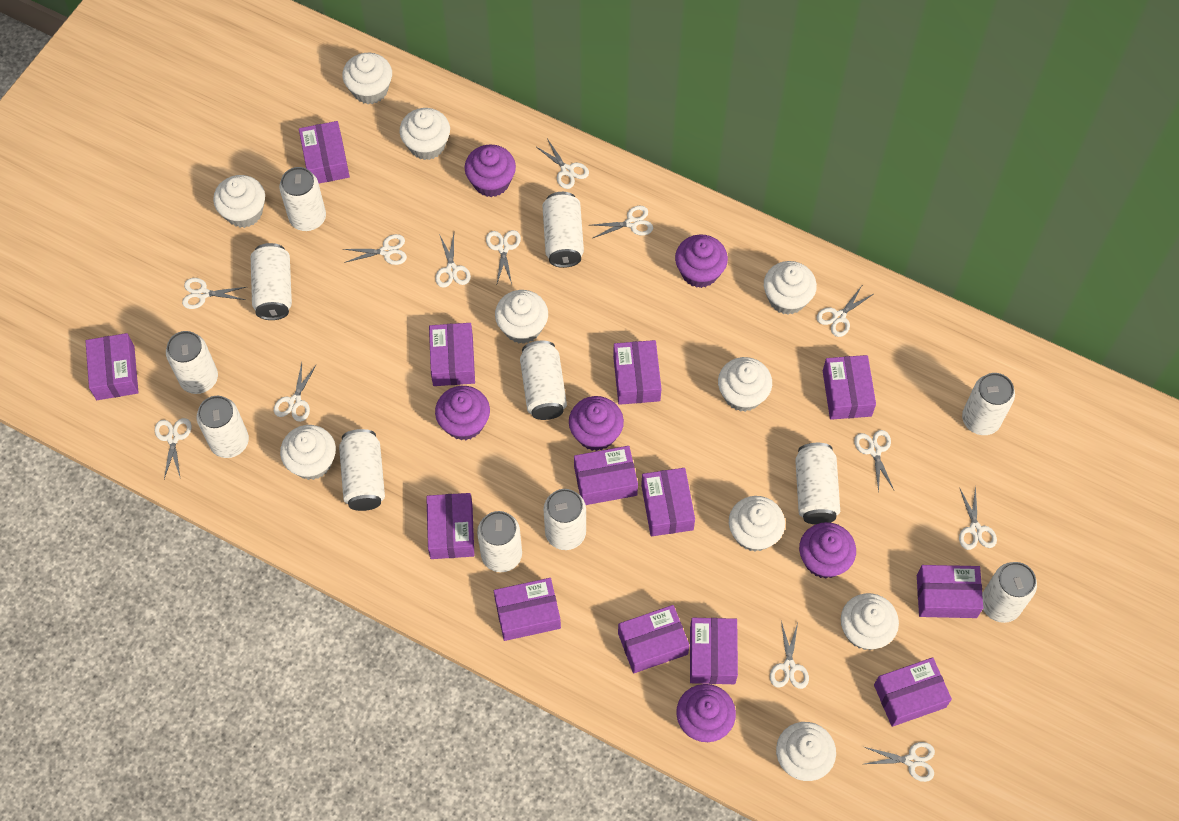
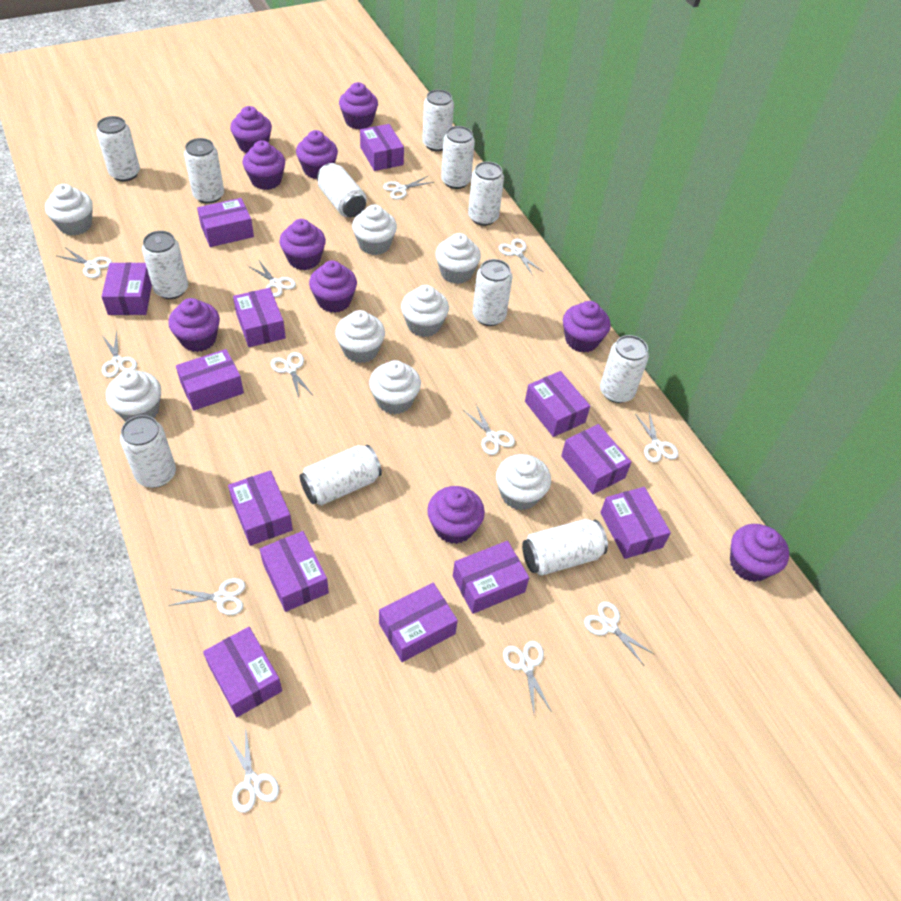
purple cupcake: [435,386,490,440] [464,144,516,197] [569,396,624,451] [675,234,728,288] [676,684,736,742] [799,522,856,579] = 6 -> [168,298,220,352] [230,106,272,153] [243,140,285,190] [280,219,326,270] [296,130,338,179] [309,260,357,313] [339,82,378,130] [427,486,485,544] [563,301,611,352] [730,524,789,582] = 10
white cupcake: [213,175,265,228] [280,425,336,480] [342,53,392,104] [399,108,450,160] [495,290,548,344] [718,357,772,412] [729,496,785,551] [764,261,817,315] [776,722,836,781] [841,593,899,650] = 10 -> [45,184,93,236] [106,370,161,422] [335,310,385,363] [352,204,397,255] [369,360,421,414] [401,285,449,337] [435,233,481,284] [496,454,551,510] = 8
white scissors: [155,418,191,479] [182,278,246,309] [274,363,317,422] [344,234,407,265] [435,234,471,288] [486,230,521,284] [535,140,589,189] [591,206,653,238] [770,621,809,689] [817,286,873,337] [854,430,894,493] [864,742,935,782] [959,486,997,550] = 13 -> [57,248,112,278] [102,330,137,378] [169,578,246,615] [227,726,279,813] [248,261,296,297] [271,352,313,398] [383,176,434,200] [463,405,515,455] [499,239,543,275] [503,641,552,713] [584,602,655,665] [635,412,678,463] = 12

